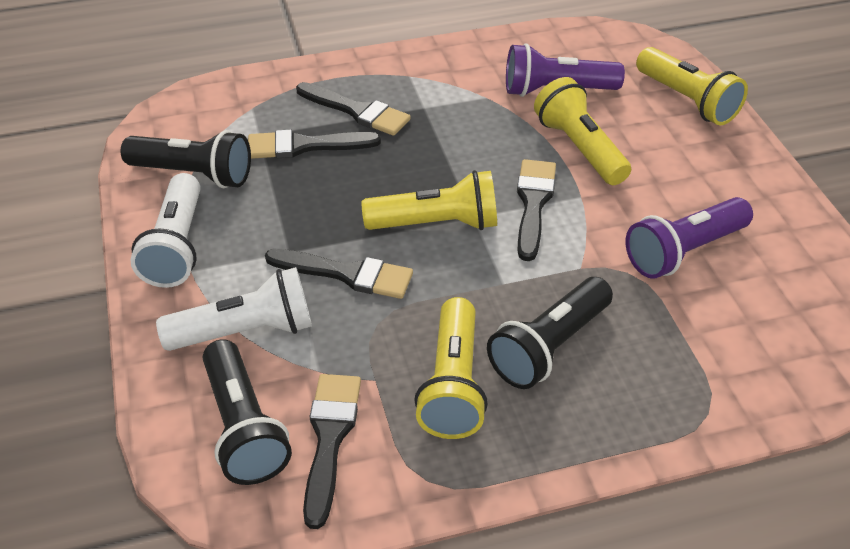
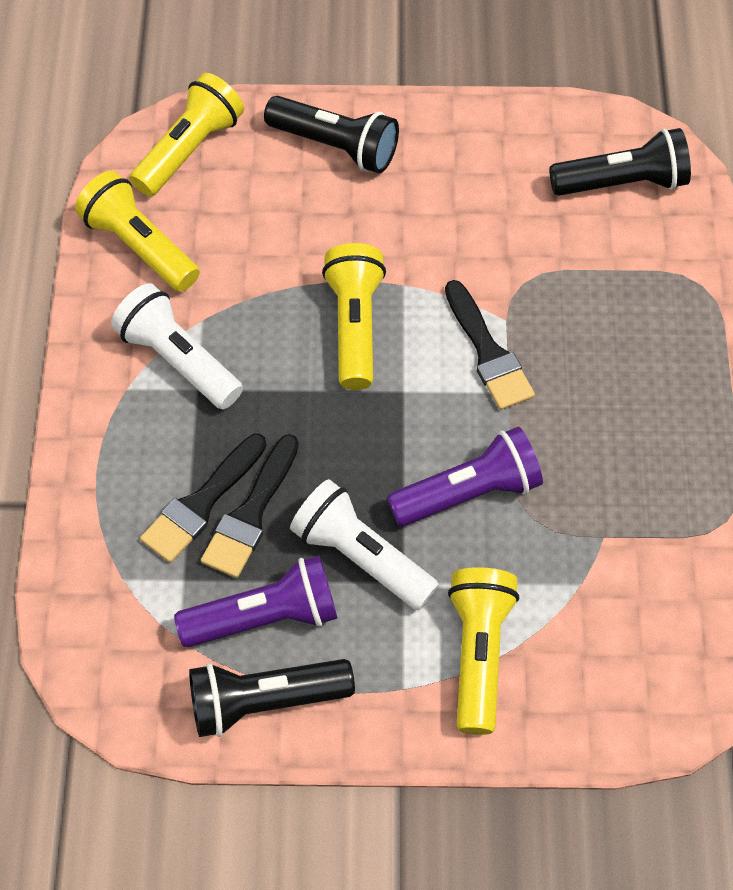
black brush: [248,129,381,159] [265,249,413,299] [296,82,411,136] [303,374,361,529] [517,159,556,261] = 5 -> [140,434,266,563] [201,434,299,578] [445,280,535,410] = 3

